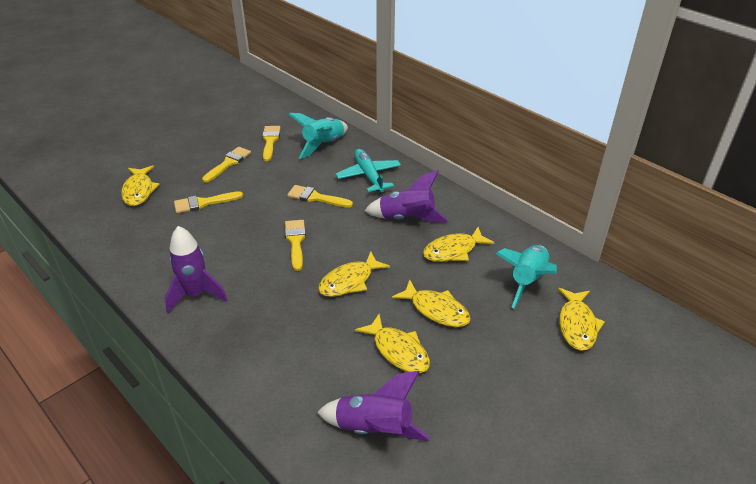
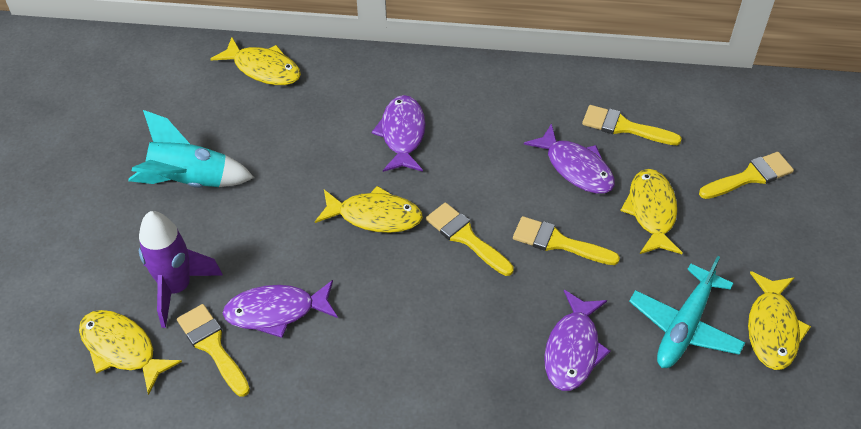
purple fish: none = 0 -> [222,280,338,338] [371,95,425,172] [524,123,615,194] [544,290,610,391] = 4
purple rocket: [165,226,228,313] [317,371,430,441] [365,170,448,223] = 3 -> [139,211,223,328] = 1
turquoise rocket: [288,113,348,159] [496,245,557,308] = 2 -> [128,110,254,188] = 1
yellow fish: [121,165,160,206] [318,251,390,297] [355,314,430,373] [392,279,471,327] [423,227,494,262] [558,288,605,351] = 6 -> [79,310,182,395] [211,37,301,85] [315,186,423,233] [620,169,683,254] [748,271,811,370] = 5

